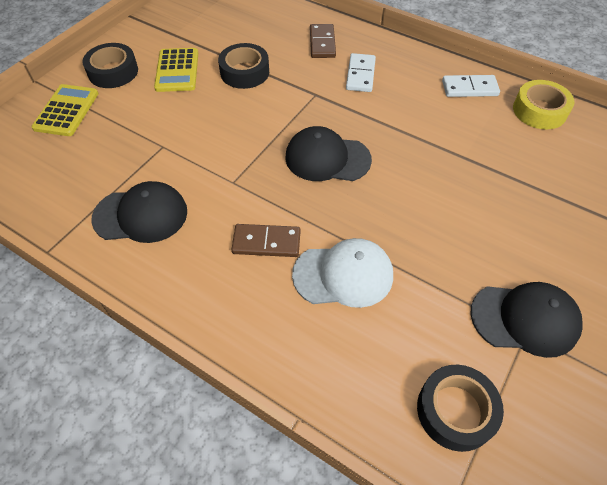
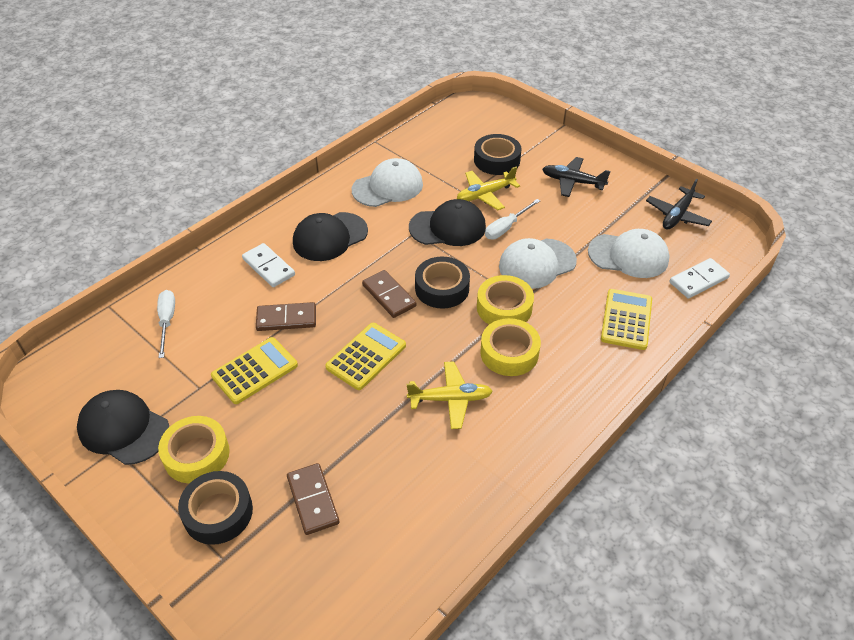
black plane: none = 0 -> [542,157,611,197] [646,179,712,229] = 2
brown domino: [231,224,301,257] [310,24,336,58] = 2 -> [256,302,316,331] [287,463,339,535] [362,270,416,318] = 3
white cap: [292,238,393,308] = 1 -> [352,158,423,207] [499,238,577,289] [588,229,669,278] = 3
white screwdriver: none = 0 -> [157,290,175,358] [485,199,540,239] = 2
yellow calculator: [31,84,99,136] [154,48,198,92] = 2 -> [211,337,298,404] [325,323,406,390] [601,289,652,350] = 3
yellow plane: none = 0 -> [407,361,493,429] [457,167,520,210] = 2
yellow tape: [513,80,574,129] = 1 -> [158,416,230,483] [477,275,534,324] [480,318,541,376] = 3

